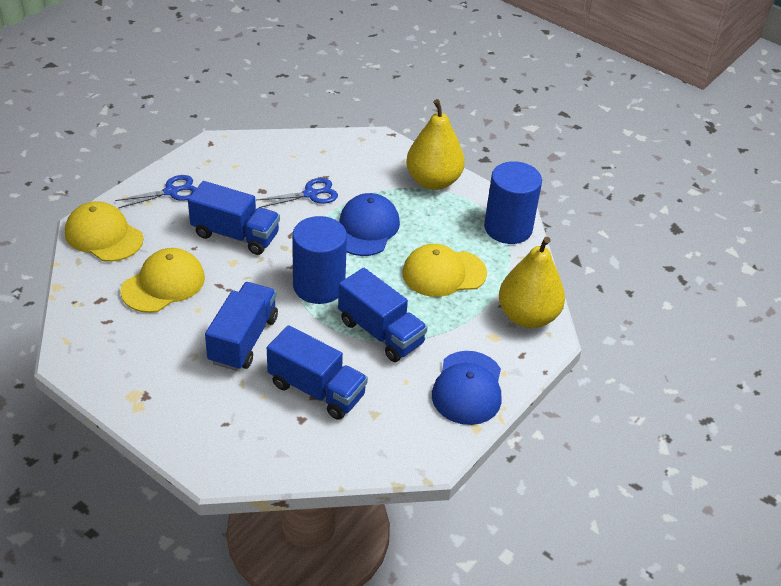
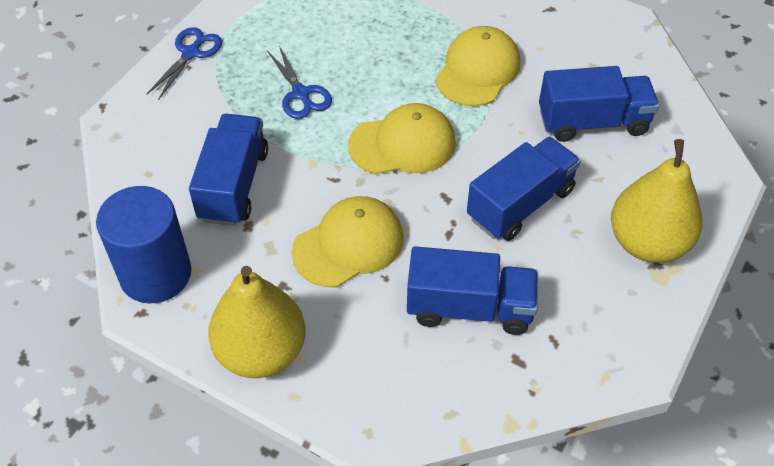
blue cap: [339,193,400,256] [432,351,502,425] = 2 -> none = 0
blue cylinder: [292,216,347,304] [484,161,542,244] = 2 -> [96,186,191,303] = 1

